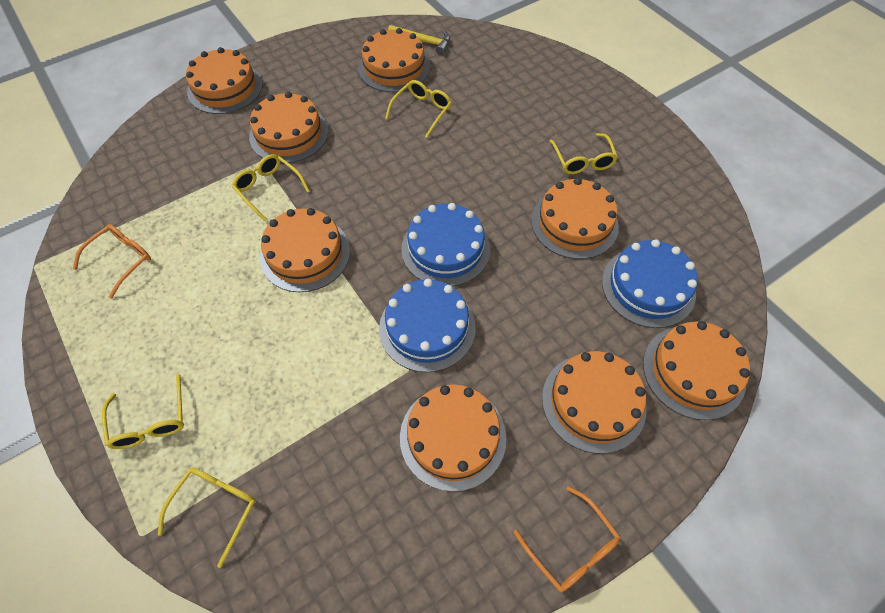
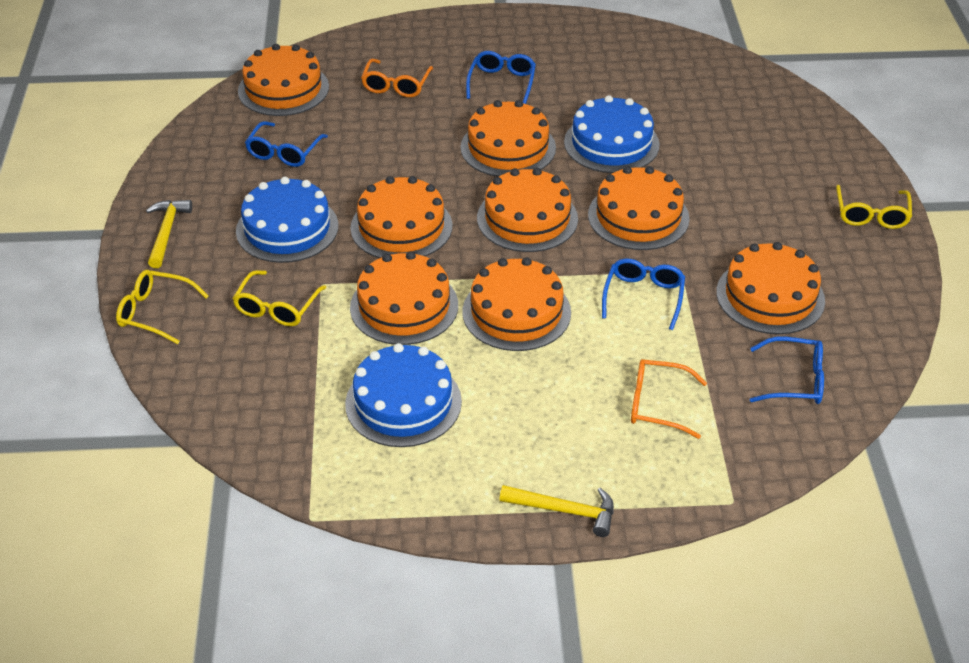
blue glasses: none = 0 -> [245,121,328,167] [466,51,536,104] [602,258,685,330] [750,337,824,404] = 4
yellow glasses: [102,374,184,449] [158,467,256,568] [232,154,310,222] [385,80,452,138] [550,133,618,174] = 5 -> [116,270,209,344] [232,270,326,326] [836,185,912,229] = 3
yellow hammer: [388,25,450,55] = 1 -> [146,200,192,268] [499,485,614,537] = 2

